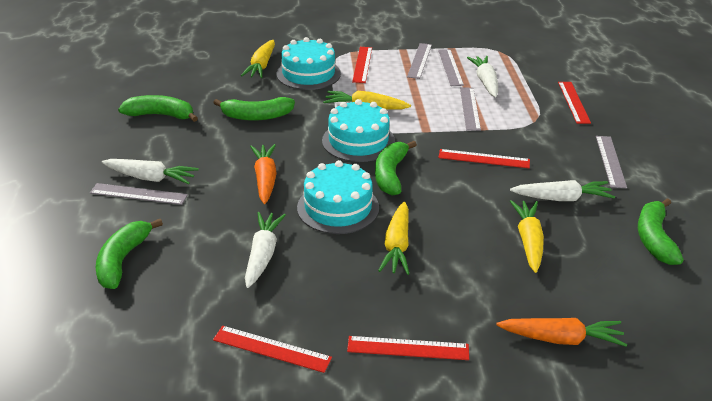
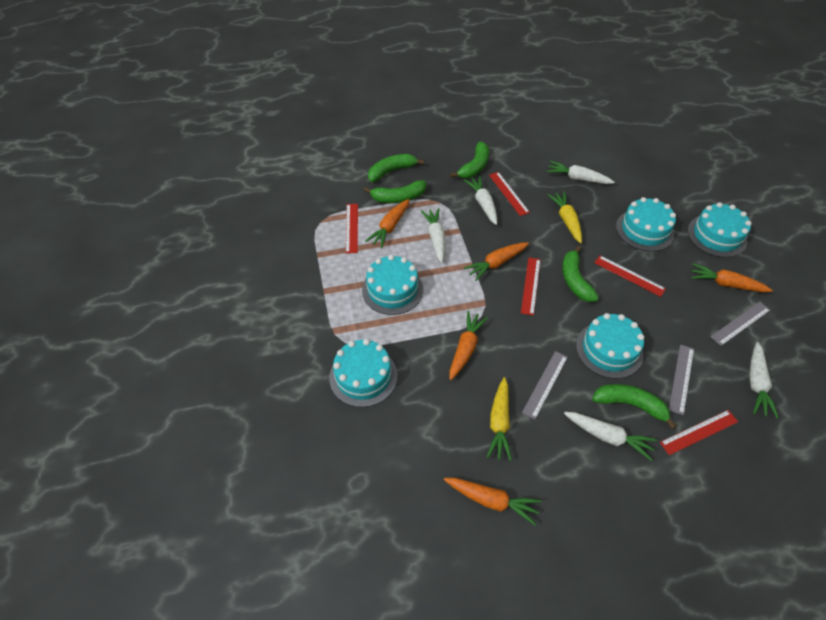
grey ruler: [90,183,188,205] [407,43,432,79] [438,49,464,86] [460,87,481,131] [596,136,627,188] = 5 -> [522,351,568,419] [669,345,694,415] [711,302,770,346] = 3
orange carrot: [250,144,277,204] [496,318,627,347] = 2 -> [365,199,409,248] [444,478,542,525] [450,311,488,380] [464,242,529,281] [691,263,773,292] = 5
turquoise cake: [277,37,341,90] [297,160,379,234] [322,99,395,162] = 3 -> [329,339,397,407] [362,255,423,315] [576,313,644,379] [616,197,676,252] [688,202,752,257] = 5
white carrot: [102,159,199,184] [245,212,286,288] [467,56,498,97] [510,180,615,201] = 4 -> [421,208,445,263] [464,176,497,225] [546,161,615,184] [564,412,657,461] [749,342,779,419] = 5
yellow carrot: [241,40,275,78] [323,91,411,110] [378,202,410,275] [510,200,544,273] = 4 -> [486,377,512,461] [547,191,582,243] = 2

